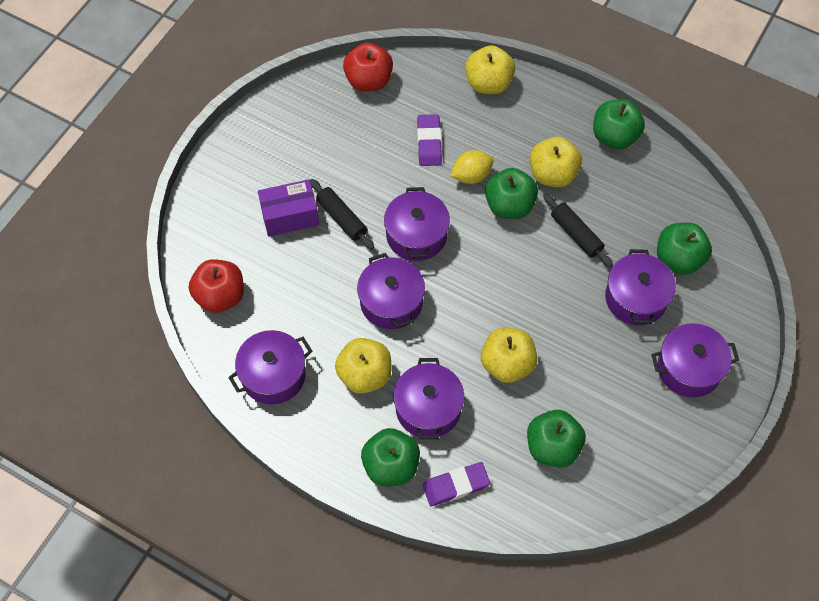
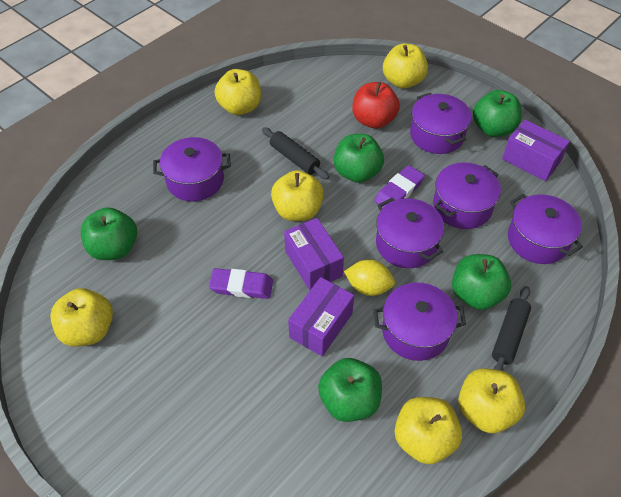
purple box: [258,179,319,237] = 1 -> [284,218,344,291] [288,277,354,356] [502,120,570,181] = 3
red apple: [189,259,244,313] [343,43,393,91] = 2 -> [353,82,400,129] = 1
yellow apple: [335,338,391,394] [465,45,515,94] [481,328,537,383] [530,137,582,187] = 4 -> [50,288,113,346] [215,69,261,115] [271,170,324,221] [383,44,428,89] [395,397,462,464] [458,369,525,433] = 6

